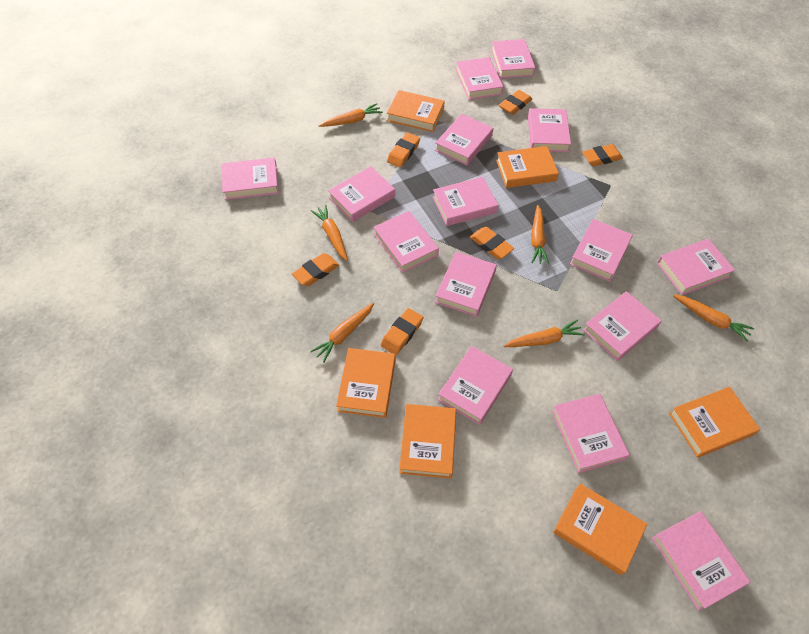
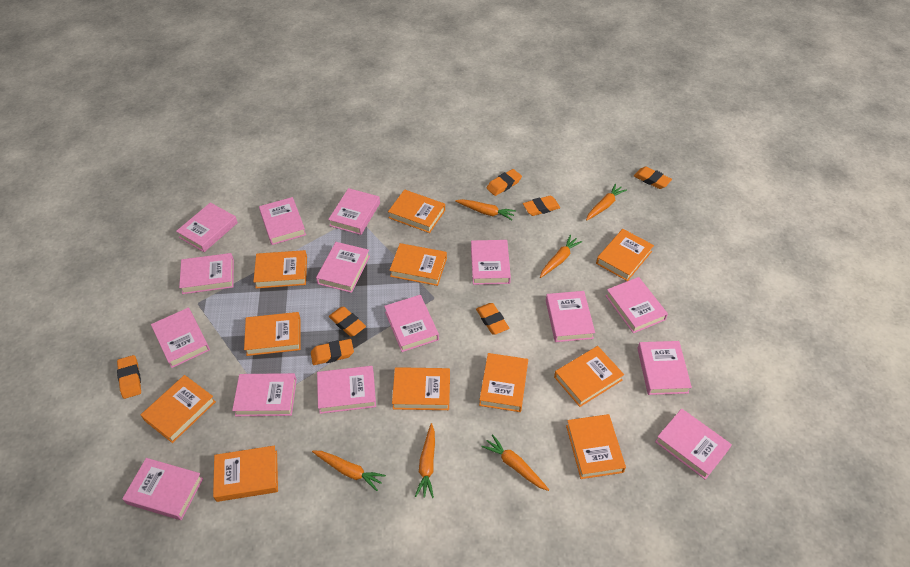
orange book: [336,348,396,418] [387,90,445,132] [399,404,456,479] [496,146,559,188] [553,484,647,575] [669,387,760,458] = 6 -> [141,375,216,443] [213,446,278,502] [244,312,301,356] [253,250,307,288] [388,189,445,233] [389,243,447,286] [392,367,450,410] [479,353,528,412] [554,346,624,407] [566,414,626,479] [596,229,654,281] = 11
orange eraser: [292,253,339,286] [381,308,423,355] [387,132,420,168] [470,227,514,259] [499,90,532,115] [582,144,623,166] = 6 -> [117,355,141,399] [311,339,354,365] [329,306,366,337] [476,303,509,335] [486,169,522,196] [523,196,560,216] [634,166,672,189] = 7

